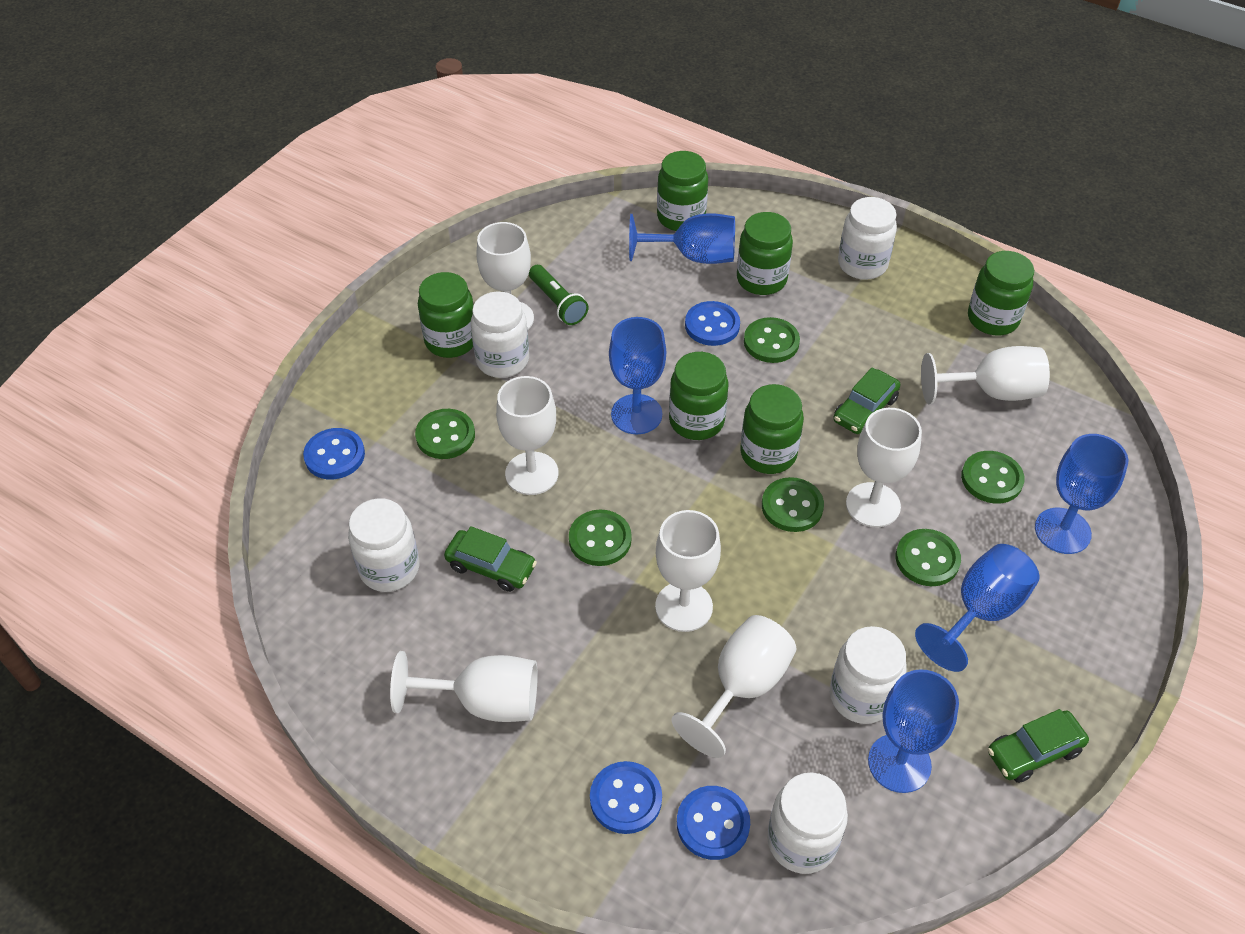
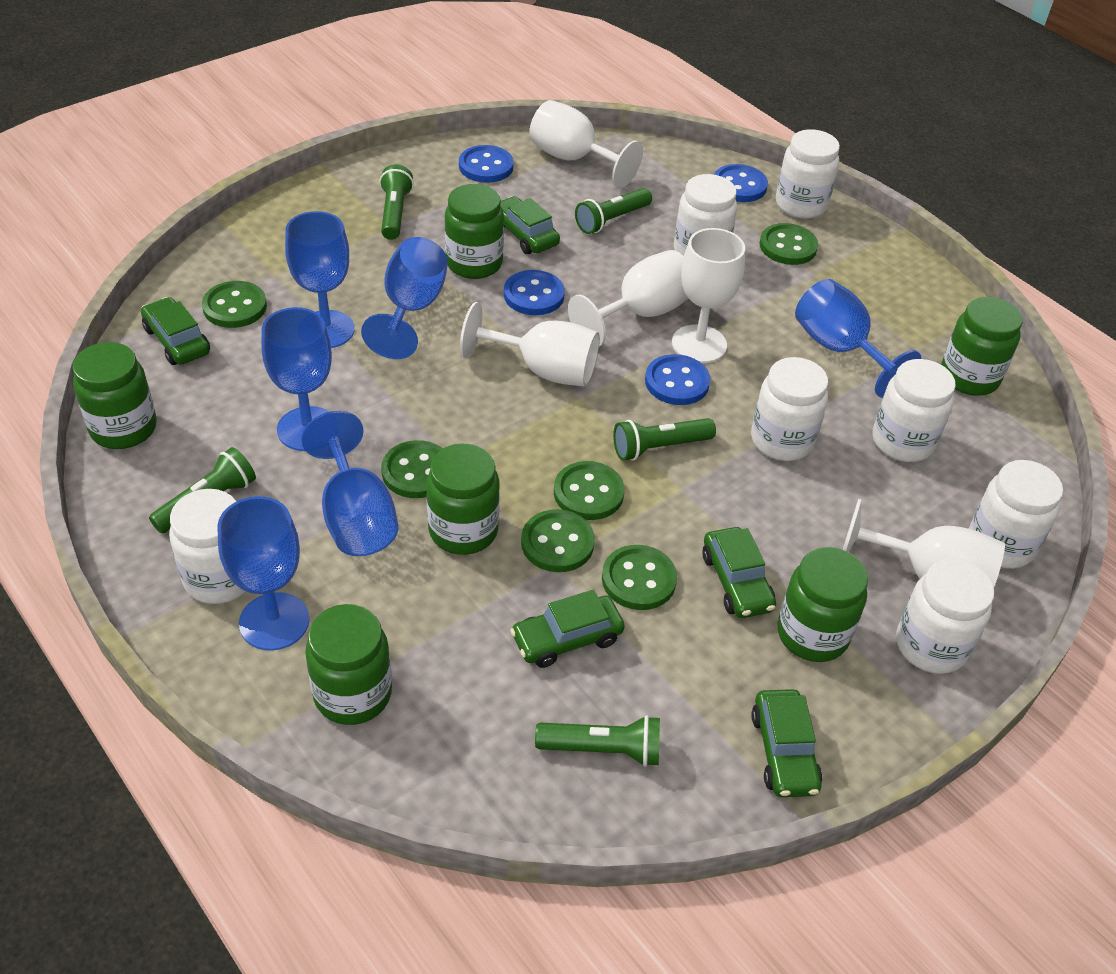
blue goblet: [609,317,666,434] [629,213,735,264] [868,669,959,793] [915,544,1040,672] [1035,434,1128,554] = 5 -> [217,496,309,650] [261,307,332,451] [285,211,355,348] [301,411,398,556] [361,237,448,359] [795,279,921,398] = 6
green car: [444,526,537,592] [833,368,901,434] [988,709,1089,783] = 3 -> [141,297,210,365] [501,196,560,254] [510,590,625,668] [702,527,776,618] [751,689,822,797] = 5
green flashlight: [529,265,588,325] = 1 -> [149,447,256,534] [380,164,414,240] [535,715,660,767] [575,188,652,234] [613,418,716,461] = 5
white goblet: [390,651,538,722] [477,222,534,330] [496,376,558,495] [655,510,721,632] [672,615,797,758] [846,408,922,527] [921,346,1050,404] = 7 -> [460,302,600,387] [529,100,643,188] [568,250,689,347] [672,228,745,363] [843,499,1005,588] = 5
white jar: [348,498,420,592] [471,292,529,378] [767,772,848,874] [830,626,907,724] [838,197,897,280] = 5 -> [169,489,246,604] [674,174,737,256] [751,357,828,461] [776,129,840,219] [873,359,956,462] [896,559,994,674] [969,460,1063,569] = 7

